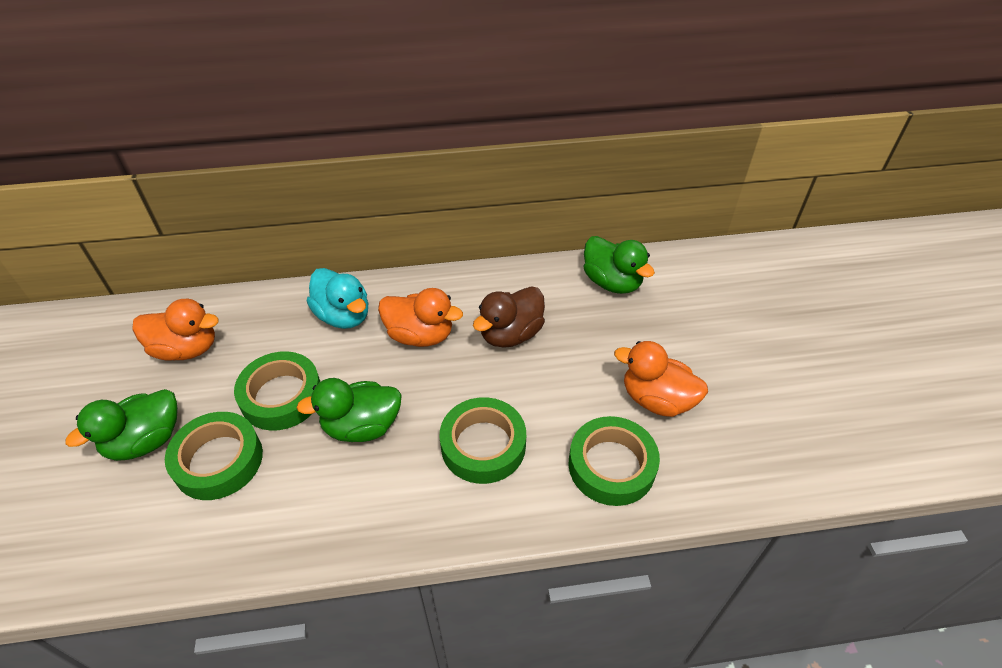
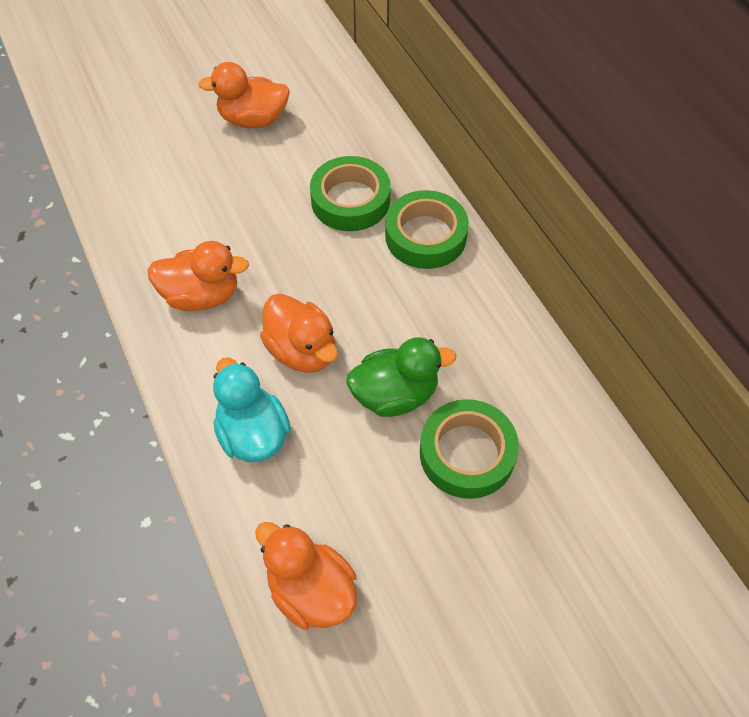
brown duck: [473,286,545,348] = 1 -> none = 0
green duck: [65,389,178,461] [296,378,402,442] [584,236,655,294] = 3 -> [346,337,456,417] = 1
green tape: [165,412,263,500] [234,351,320,431] [439,397,526,484] [569,416,660,506] = 4 -> [310,156,391,231] [385,190,469,269] [420,399,519,499] = 3
orange duck: [132,299,219,361] [378,288,463,347] [614,341,708,417] = 3 -> [147,241,249,311] [198,62,290,128] [255,522,357,630] [260,294,338,373] = 4

